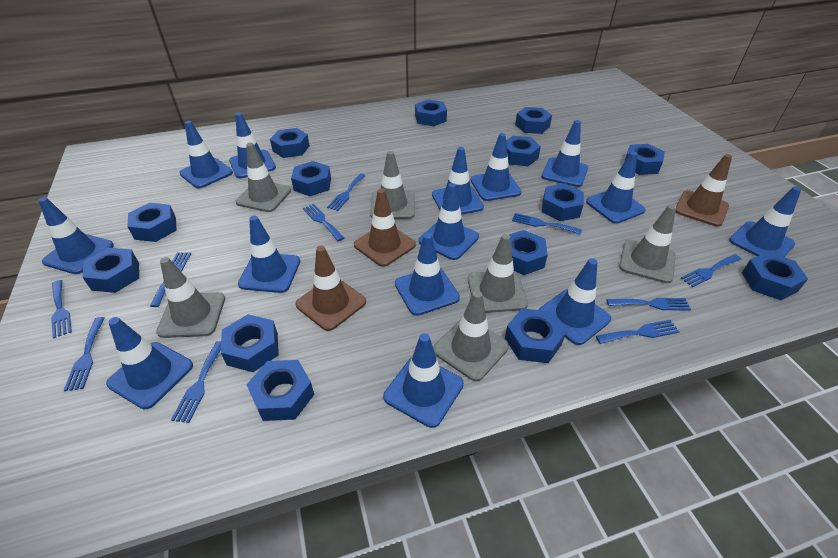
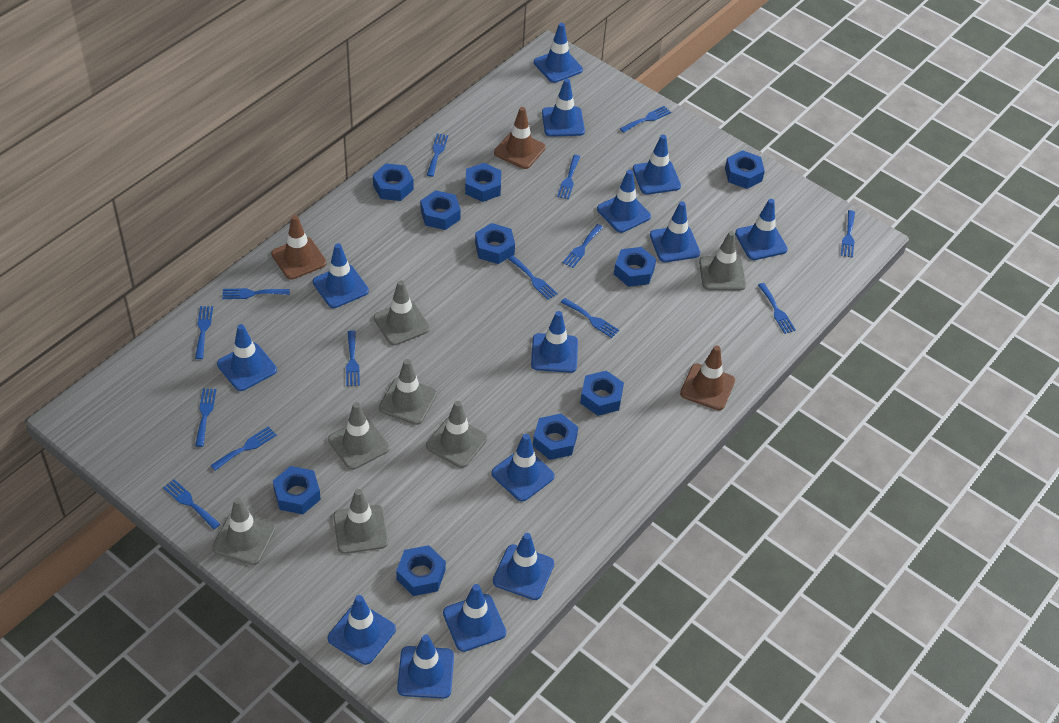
blue fork: [51,280,72,339] [63,317,105,392] [150,252,191,307] [171,341,221,423] [303,204,344,241] [327,174,366,211] [512,213,582,235] [596,320,679,344] [606,298,691,311] [681,254,742,287] = 10 -> [163,479,220,529] [195,306,213,359] [195,389,216,447] [210,426,277,471] [222,288,290,299] [346,330,360,386] [427,133,448,177] [508,256,558,300] [557,155,580,199] [561,298,619,338] [563,224,603,268] [620,106,671,133] [758,283,796,334] [841,210,855,258] = 14
blue nut: [82,248,139,293] [127,203,177,242] [221,314,279,372] [246,360,314,421] [270,128,310,158] [291,161,331,196] [415,99,447,126] [505,308,566,363] [506,136,541,166] [509,230,548,275] [515,107,552,134] [542,184,584,221] [624,144,665,175] [742,252,808,301] = 14 -> [273,466,321,514] [373,163,414,201] [396,545,446,596] [421,190,461,230] [465,163,501,202] [475,223,515,264] [533,414,578,460] [580,371,624,416] [614,247,656,287] [725,150,765,189] = 10
grey traffic cone: [156,257,225,338] [236,142,291,212] [370,151,415,219] [433,291,509,381] [468,234,528,313] [619,205,676,283] = 6 -> [212,498,276,565] [328,402,390,470] [333,489,388,554] [373,280,430,345] [379,359,437,425] [426,401,487,468] [699,231,746,290] = 7

